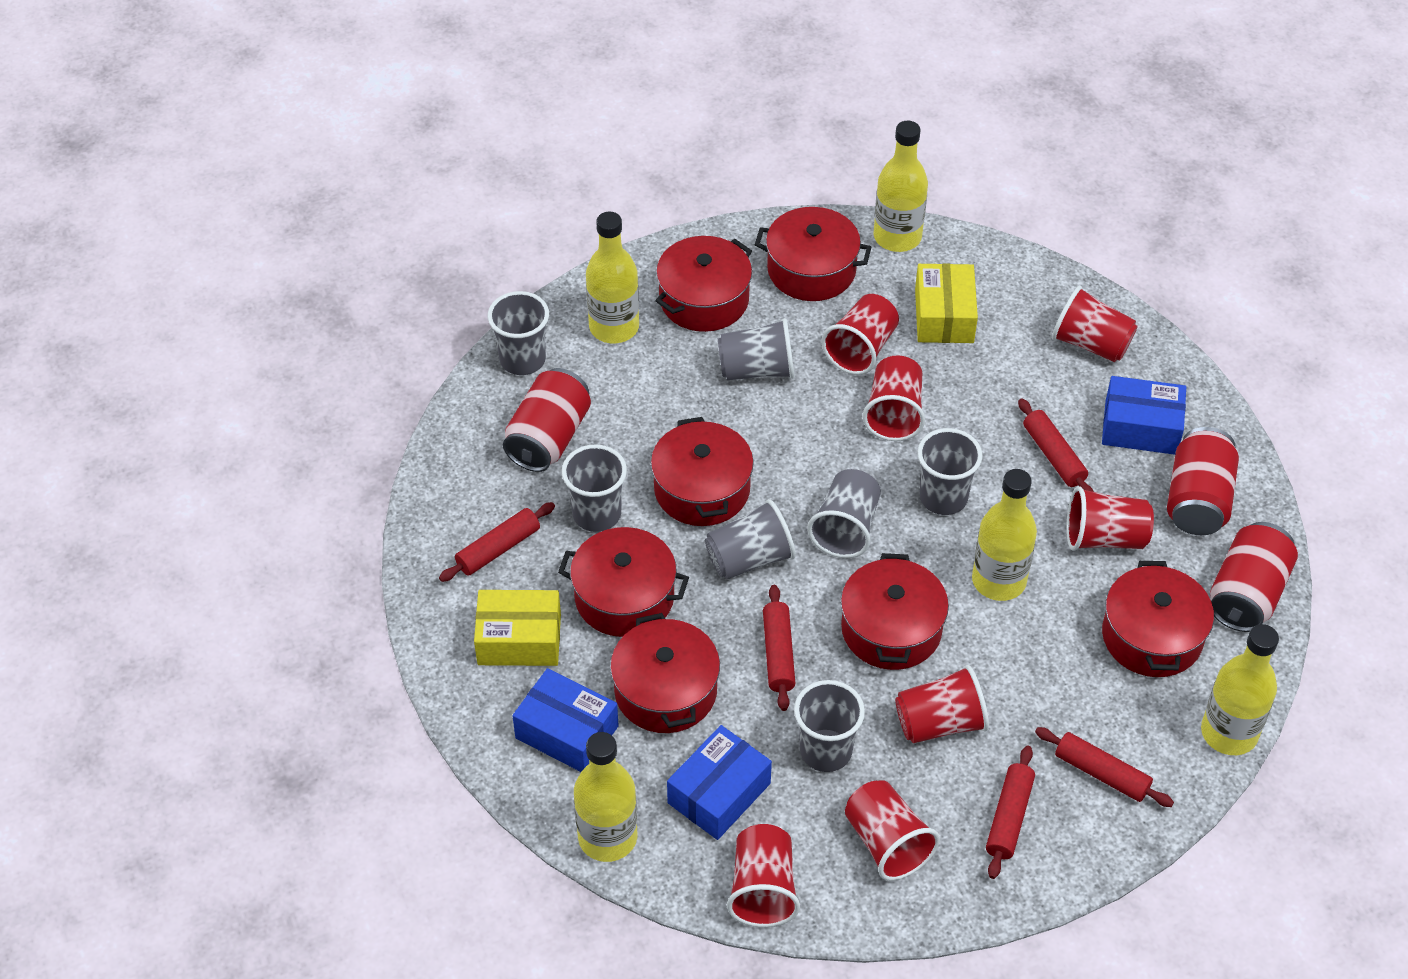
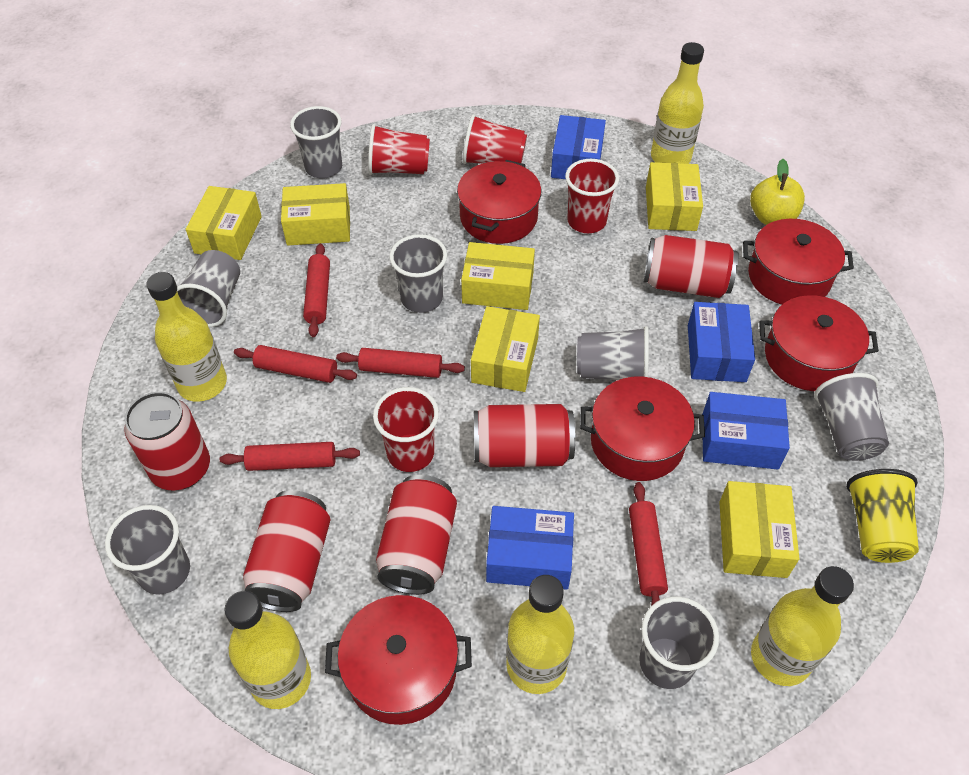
blue box: [512,668,619,772] [667,725,772,840] [1102,376,1186,455] = 3 -> [486,506,574,590] [551,115,606,179] [688,302,755,382] [702,392,790,470] = 4
red can: [503,368,591,472] [1167,427,1239,535] [1210,522,1298,632] = 3 -> [124,392,210,490] [243,490,331,612] [376,475,457,595] [474,404,575,467] [644,235,738,298] = 5
red cup: [727,824,800,927] [821,294,899,375] [845,780,940,881] [862,356,925,441] [895,665,989,743] [1052,286,1138,362] [1066,486,1154,551] = 7 -> [368,124,430,175] [373,387,439,472] [463,114,527,164] [565,159,619,233] = 4
red pot: [558,527,689,637] [610,613,720,733] [651,417,754,526] [655,236,752,332] [755,207,872,301] [841,553,949,670] [1102,561,1214,677] = 7 -> [325,595,472,725] [457,160,541,244] [580,377,705,481] [743,219,854,305] [759,295,879,391] = 5
yellow apple: none = 0 -> [750,159,805,225] = 1
yellow box: [474,590,561,666] [915,264,978,343] = 2 -> [186,186,262,260] [281,183,350,245] [461,242,535,310] [471,306,540,392] [646,162,703,231] [719,481,800,578] = 6
yellow cup: none = 0 -> [846,469,919,563] = 1

